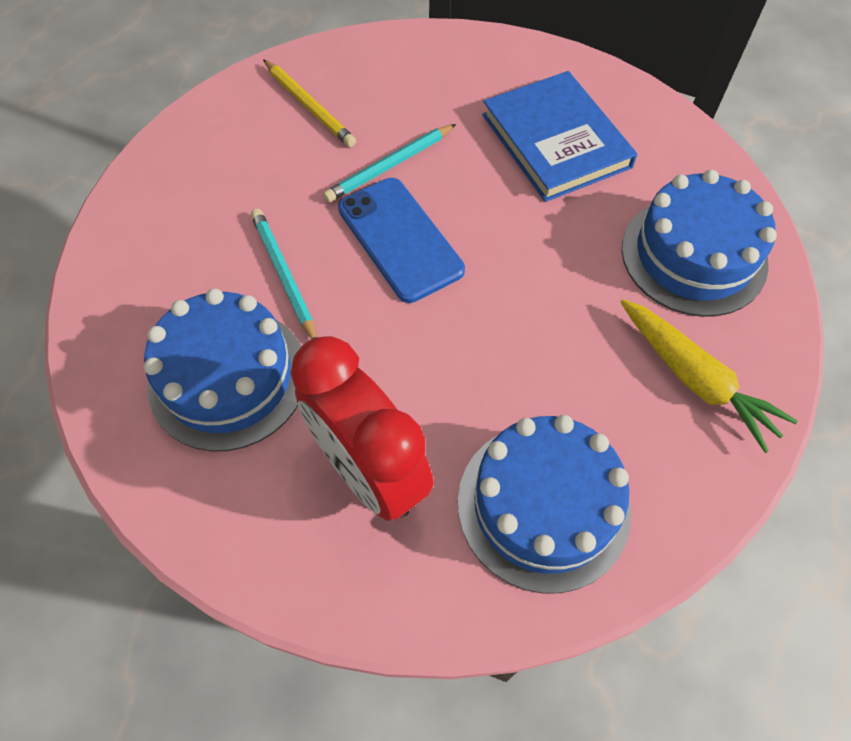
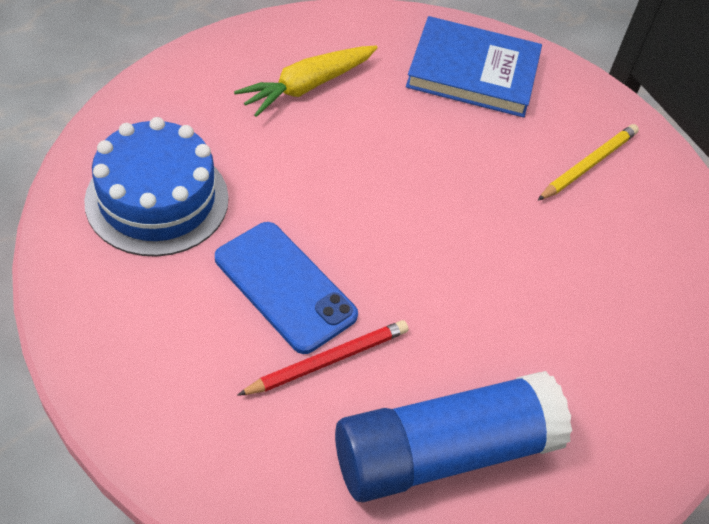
blue cake: [144,289,301,452] [458,415,631,594] [622,170,777,317] = 3 -> [84,117,229,257] = 1
blue glue stick: none = 0 -> [335,371,572,502] = 1
red clock: [291,336,434,521] = 1 -> none = 0
red pencil: none = 0 -> [237,320,409,396] = 1
turquoise pencil: [251,208,317,339] [323,124,456,202] = 2 -> none = 0

